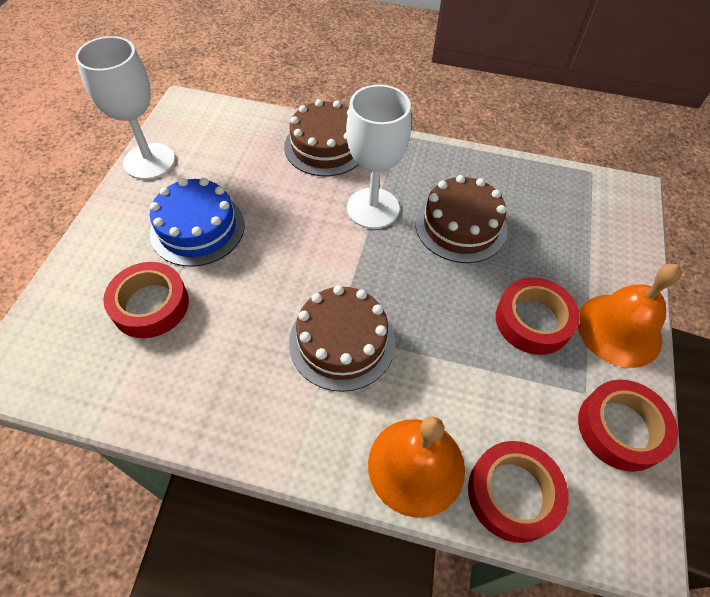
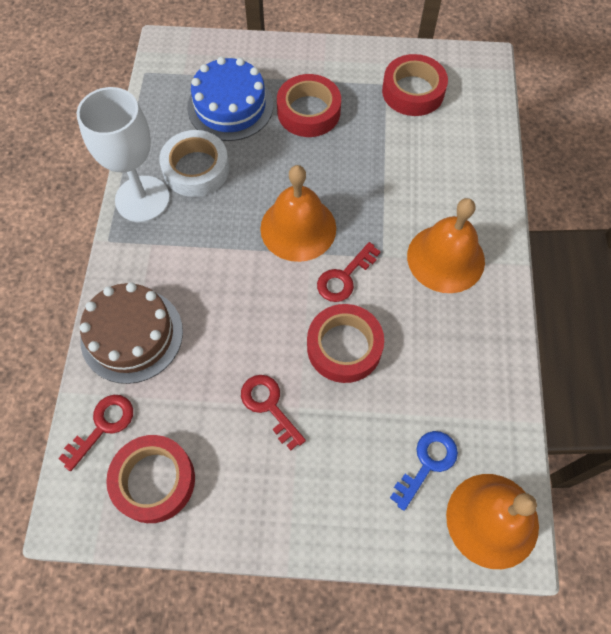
blue key: none = 0 -> [390,431,458,511] = 1
brown cake: [284,99,358,176] [289,285,395,392] [415,175,508,263] = 3 -> [80,282,183,384] = 1
orange bell: [368,416,465,518] [578,264,681,368] = 2 -> [260,165,336,262] [407,198,485,293] [446,474,539,569] = 3
red key: none = 0 -> [58,395,133,471] [241,375,306,450] [317,242,381,302] = 3
white goblet: [75,36,175,180] [346,85,411,229] = 2 -> [77,87,170,222] = 1
white tape: none = 0 -> [159,130,229,197] = 1

